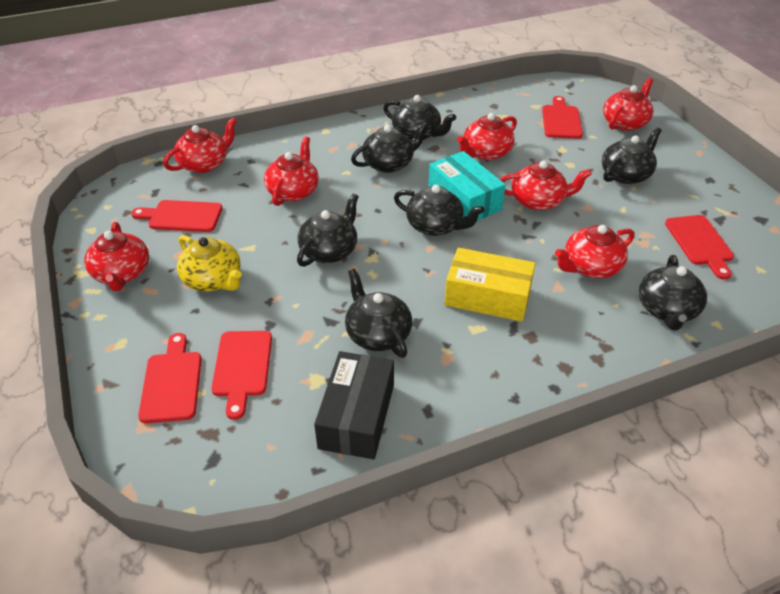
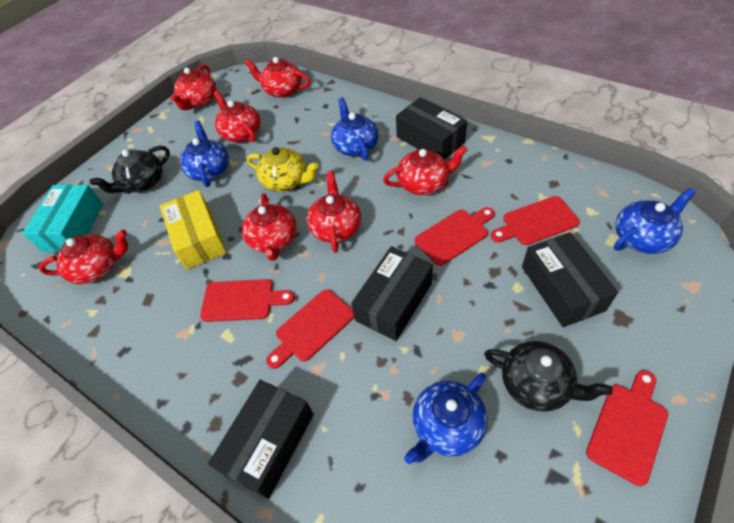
black box: [314,351,394,459] = 1 -> [208,380,314,499] [351,246,433,341] [396,97,467,159] [522,232,618,327] = 4
black teapot: [297,193,359,267] [345,269,412,358] [351,121,428,173] [383,95,456,140] [394,185,484,236] [602,127,662,184] [639,255,707,331] = 7 -> [90,146,170,193] [484,341,613,412] = 2
blue teapot: none = 0 -> [180,121,229,187] [331,97,379,161] [404,373,487,464] [614,188,696,254] = 4

